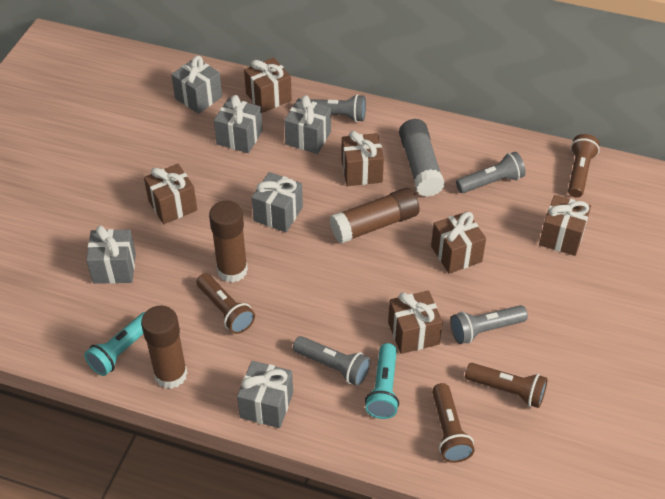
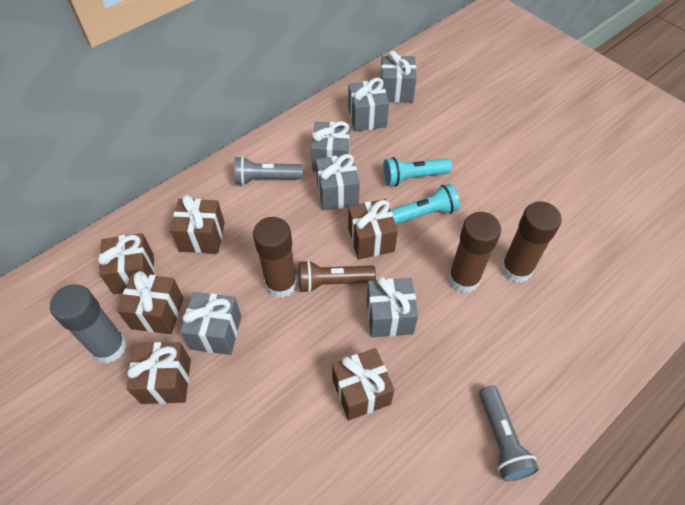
brown flashlight: [196,273,255,334] [432,383,475,463] [465,363,548,408] [568,134,600,198] = 4 -> [299,260,376,293] = 1
grey flashlight: [293,336,370,386] [310,94,366,122] [450,305,528,344] [456,152,526,193] = 4 -> [234,156,303,185] [479,386,539,481] = 2

